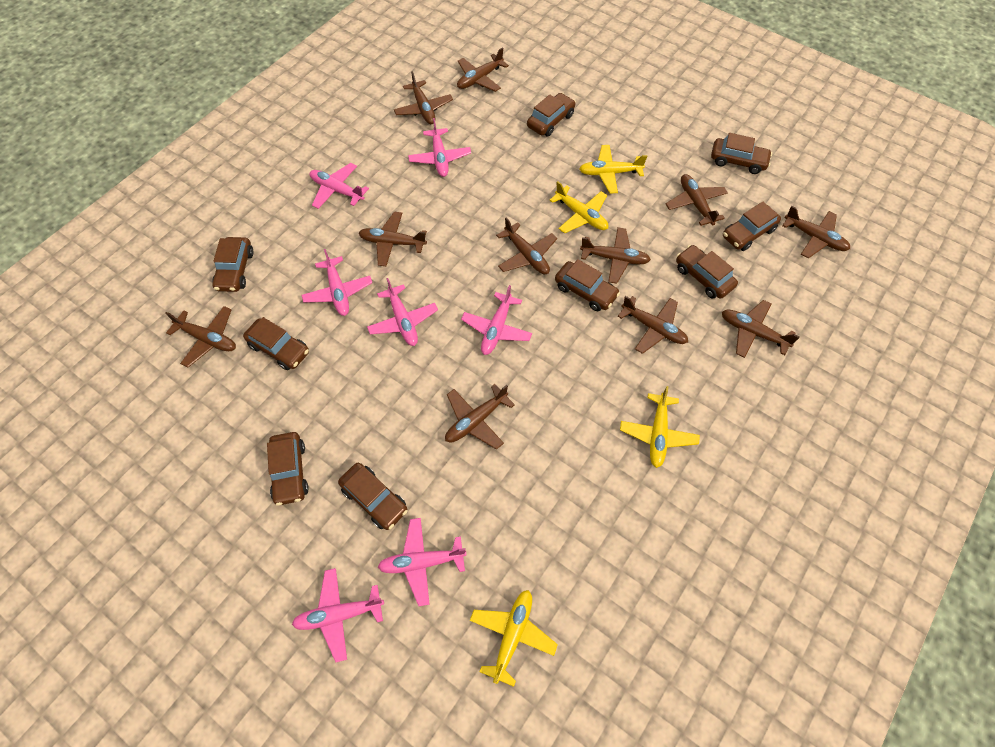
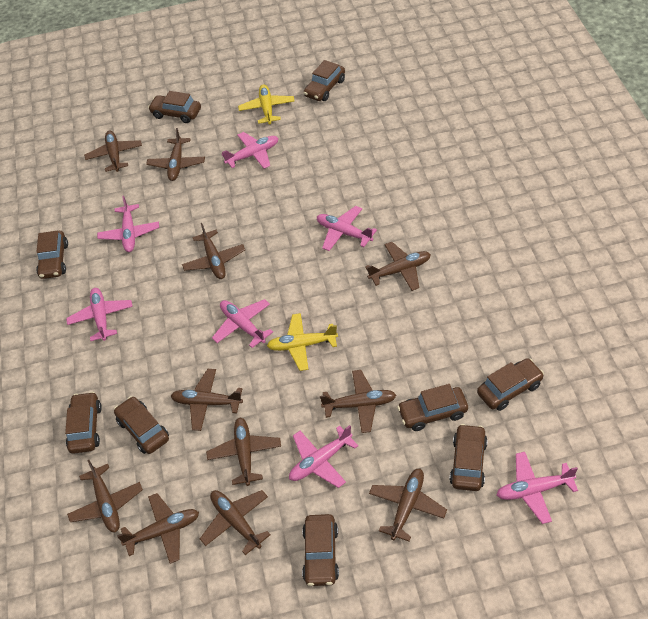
yellow plane: [470,590,558,687] [549,181,608,233] [579,145,647,194] [620,386,700,468] = 4 -> [238,84,295,124] [267,313,338,371] = 2

